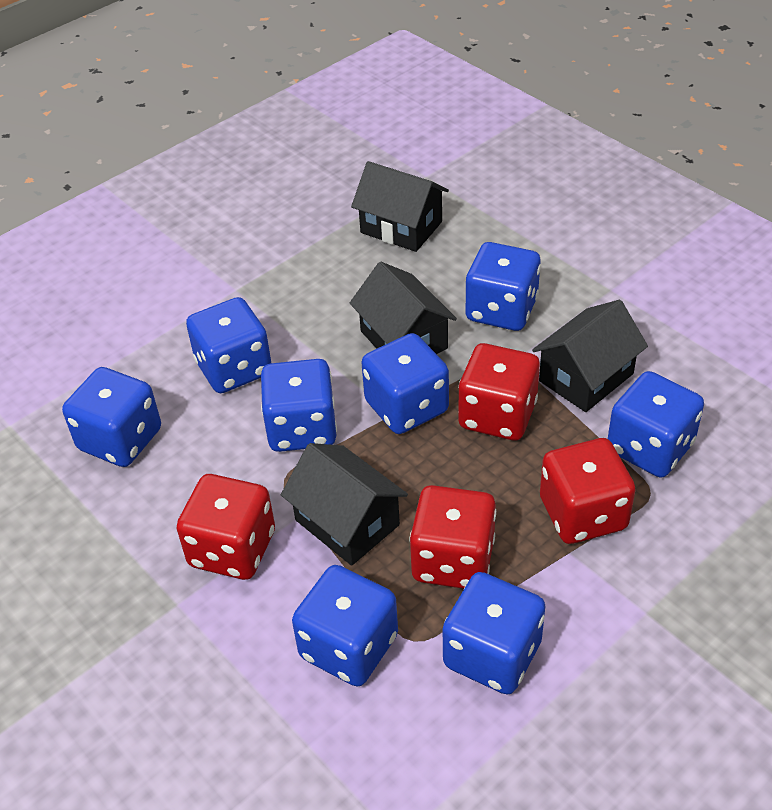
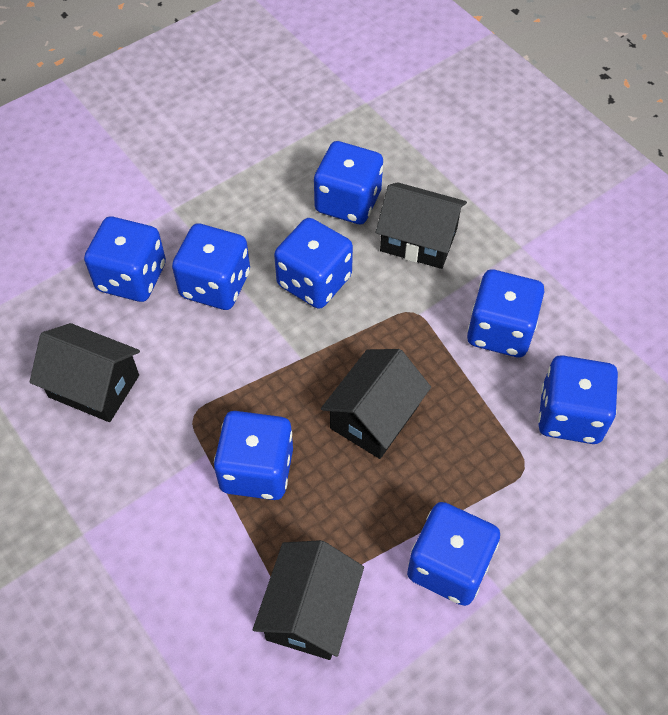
red dice: [176,474,275,580] [409,485,496,589] [458,343,540,440] [540,438,636,544] = 4 -> none = 0

